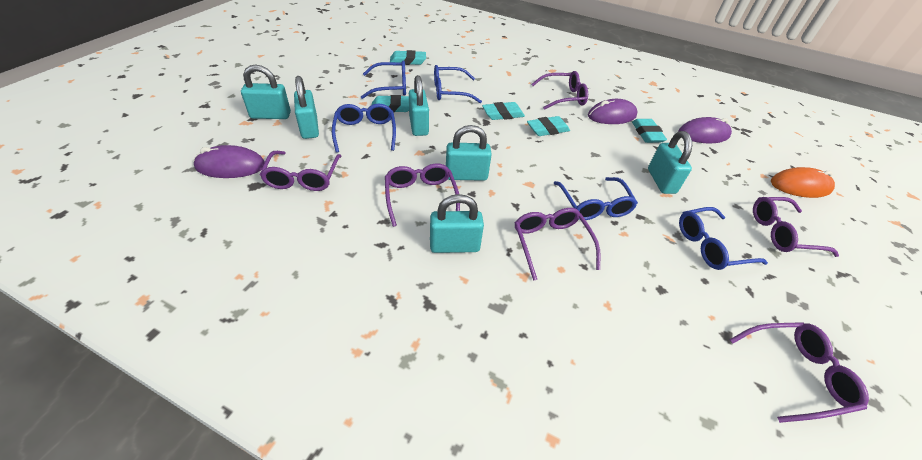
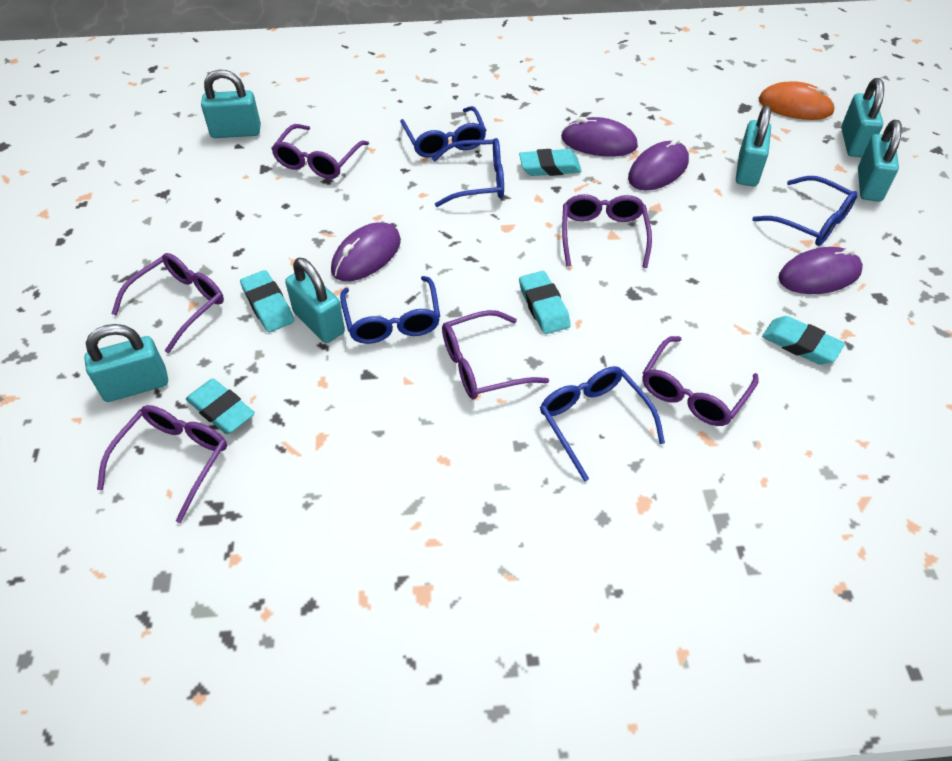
purple mouse: [194,145,265,178] [588,99,638,124] [678,117,732,143] = 3 -> [331,222,401,281] [561,117,638,157] [628,138,689,190] [778,247,863,294] = 4

